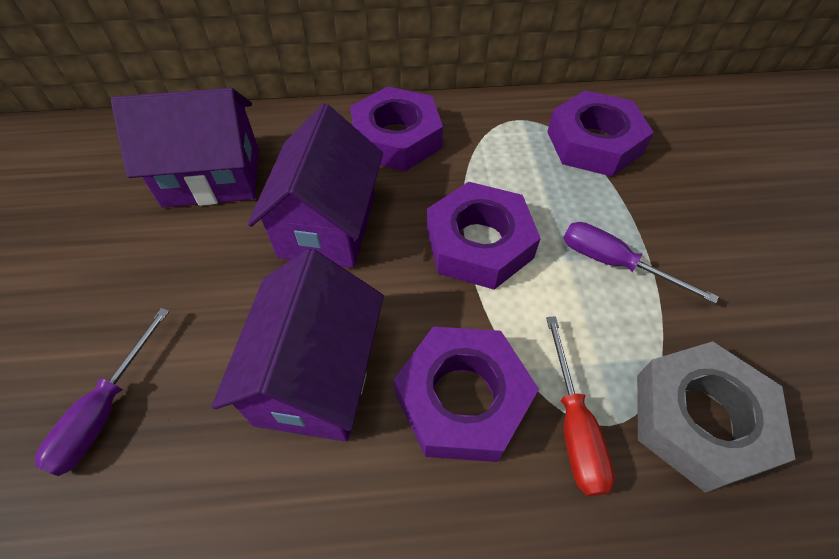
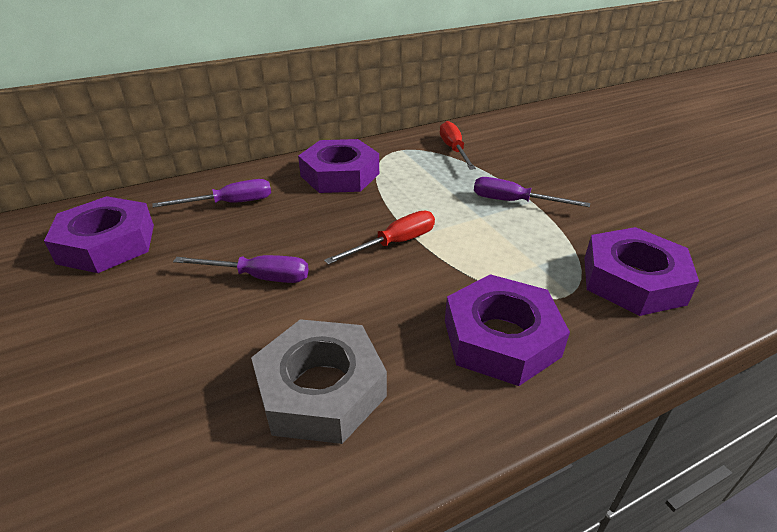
purple house: [111,88,259,207] [212,249,384,442] [248,104,383,268] = 3 -> none = 0
purple screwdriver: [35,308,170,476] [564,222,719,304] = 2 -> [152,179,271,208] [173,255,309,283] [474,177,590,207] = 3
red screwdriver: [546,316,615,496] = 1 -> [324,210,435,265] [440,121,476,170] = 2

